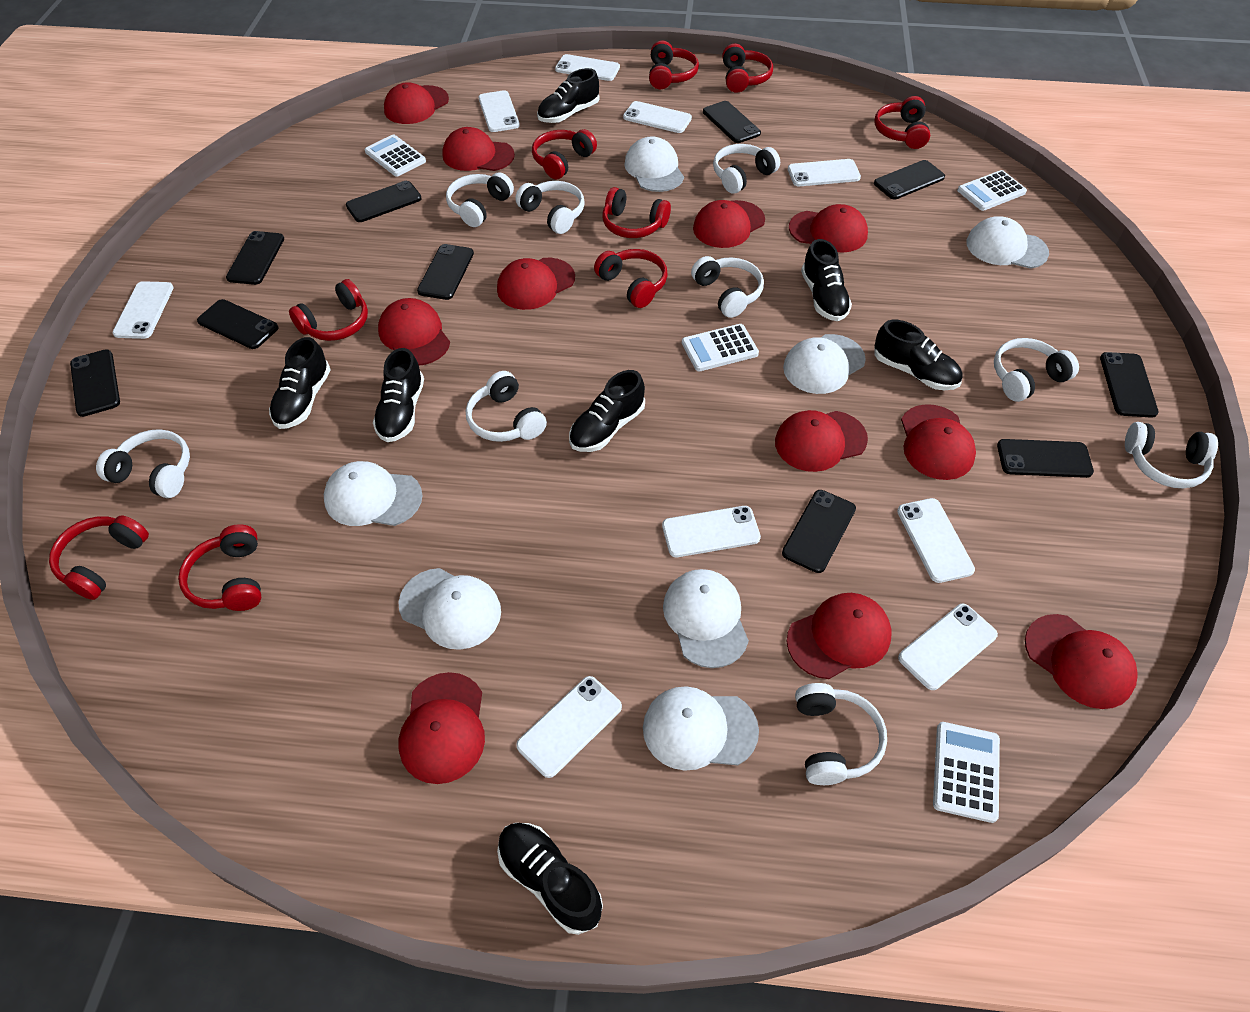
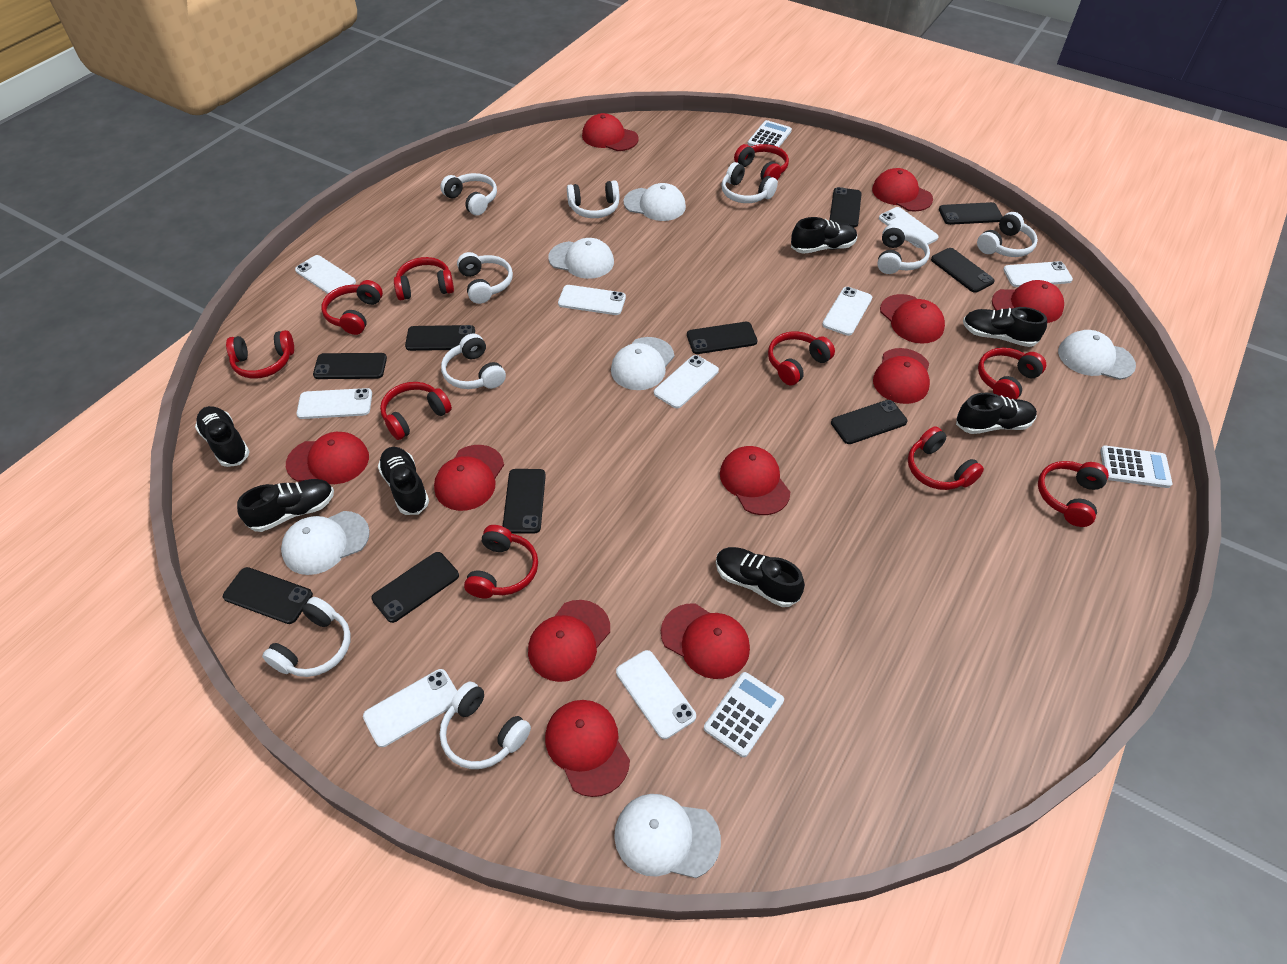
red headphones: [49,515,149,600] [178,524,261,611] [289,279,368,341] [532,129,597,179] [594,249,668,308] [602,187,671,238] [649,40,699,89] [722,43,773,93] [874,96,930,149] = 9 -> [226,330,294,379] [322,280,383,335] [380,382,452,440] [394,257,454,300] [464,525,538,598] [734,144,789,180] [768,331,835,385] [908,426,984,490] [978,348,1046,399] [1038,461,1109,527] = 10
white calculator: [365,135,426,177] [682,324,759,371] [933,722,1000,823] [957,170,1027,211] = 4 -> [704,672,784,757] [747,120,792,147] [1100,445,1172,488] = 3
white cap: [324,461,422,526] [398,568,501,650] [624,136,684,192] [643,686,759,771] [663,569,749,668] [783,334,866,394] [966,216,1049,269] = 7 -> [281,511,370,575] [548,238,614,279] [611,337,674,390] [614,794,721,878] [623,183,686,221] [1058,330,1136,380] = 6

